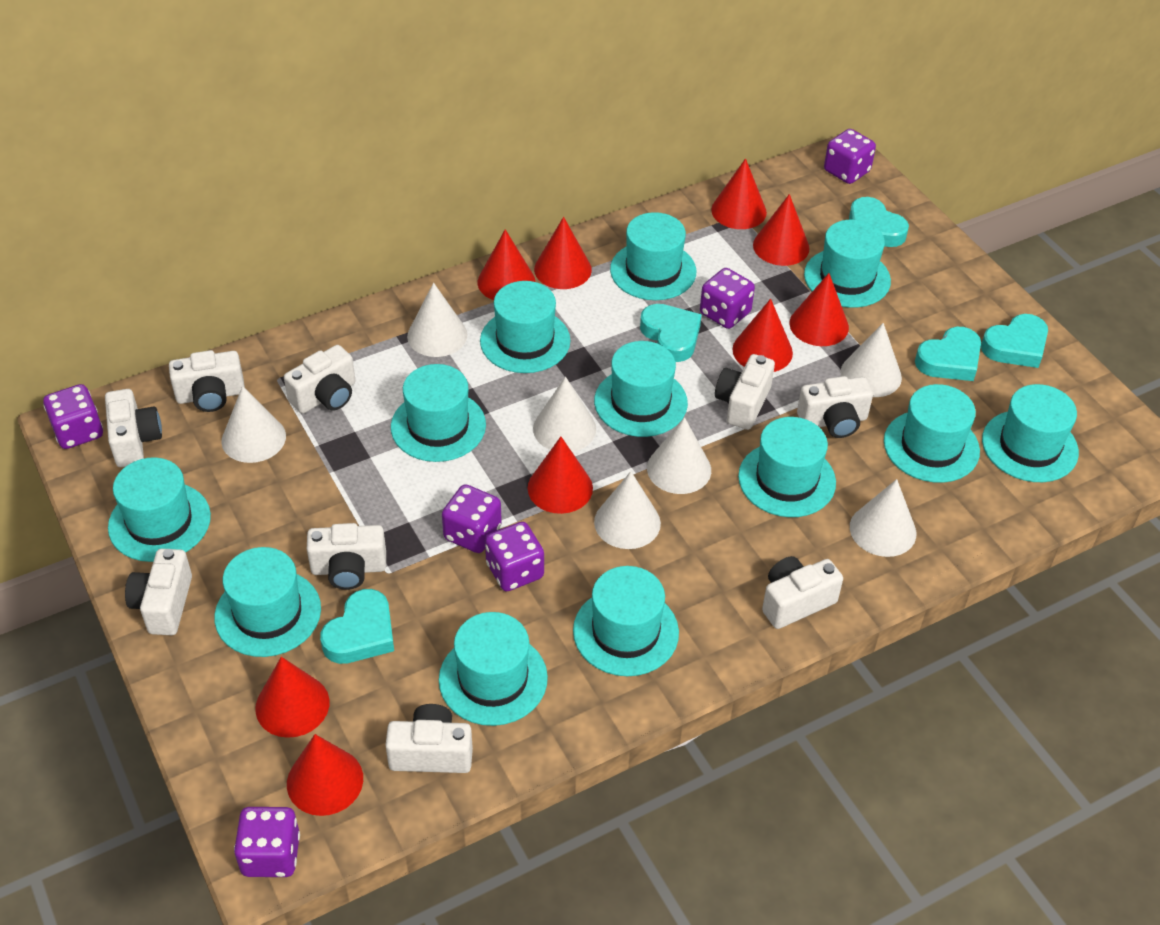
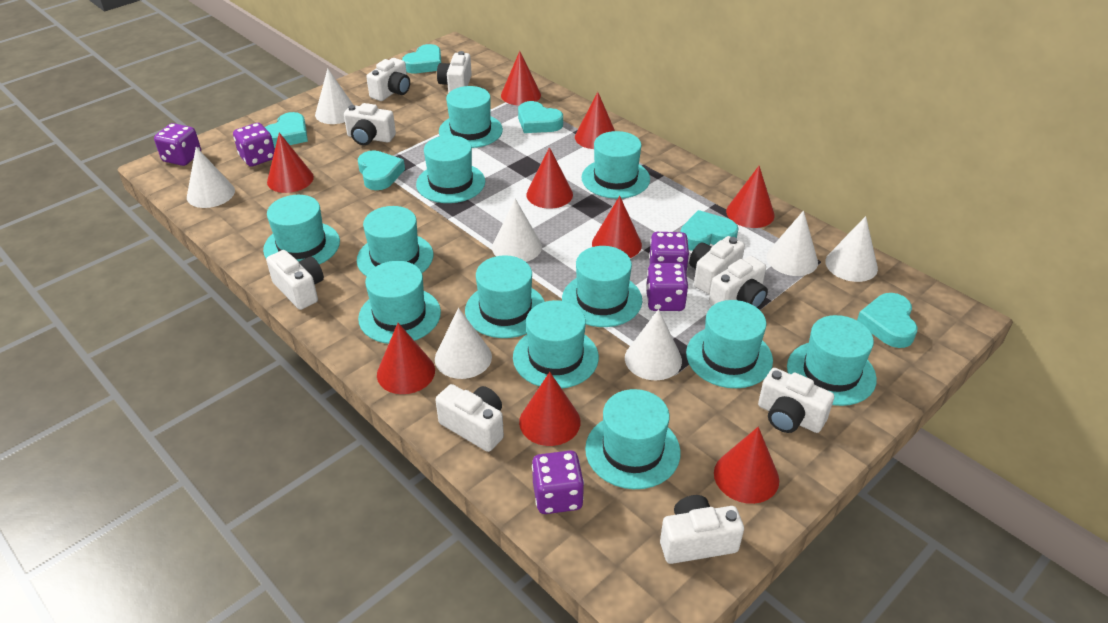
purple dice: [43,384,103,449] [234,807,300,877] [442,484,502,553] [485,522,544,591] [700,268,755,329] [824,129,876,184] = 6 -> [154,123,201,166] [233,123,275,167] [532,451,584,514] [646,263,688,311] [649,232,689,273] = 5
turquoise heart: [320,589,394,664] [640,304,702,362] [849,197,909,247] [915,327,981,381] [981,314,1048,368] = 5 -> [265,112,308,148] [358,150,405,190] [402,44,441,73] [518,101,563,133] [681,210,739,251] [857,293,918,348] = 6

